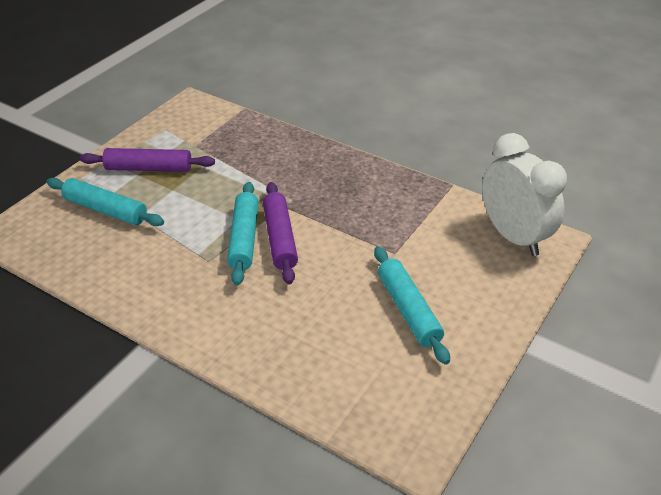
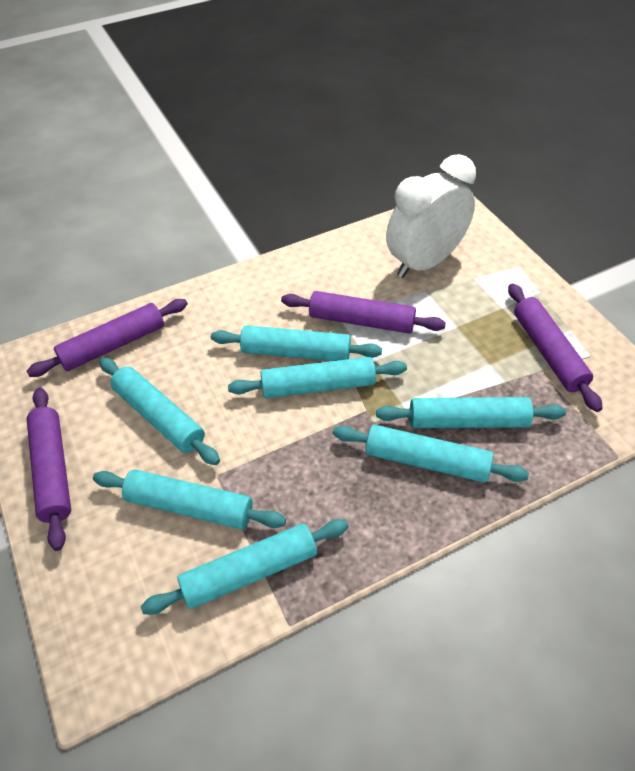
purple rolling pin: [80,148,215,172] [263,182,298,284] = 2 -> [27,299,188,377] [27,388,71,551] [281,291,446,333] [508,283,603,412] = 4
turquoise rolling pin: [46,178,164,226] [227,182,259,286] [374,246,450,365] = 3 -> [93,469,286,529] [99,358,220,465] [141,519,349,615] [211,325,382,361] [228,357,407,398] [333,425,529,483] [376,397,566,428] = 7

